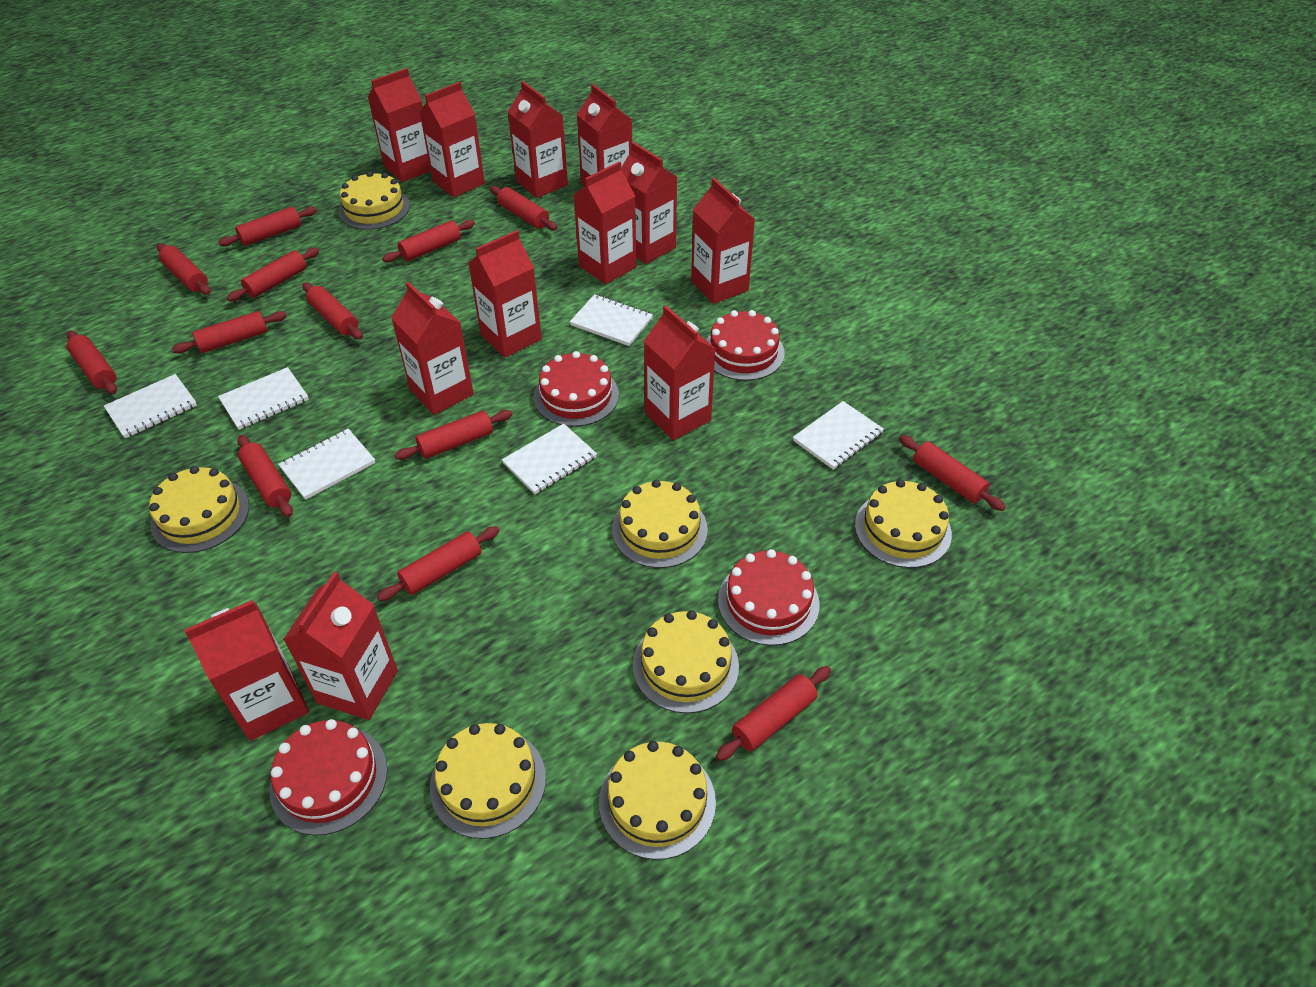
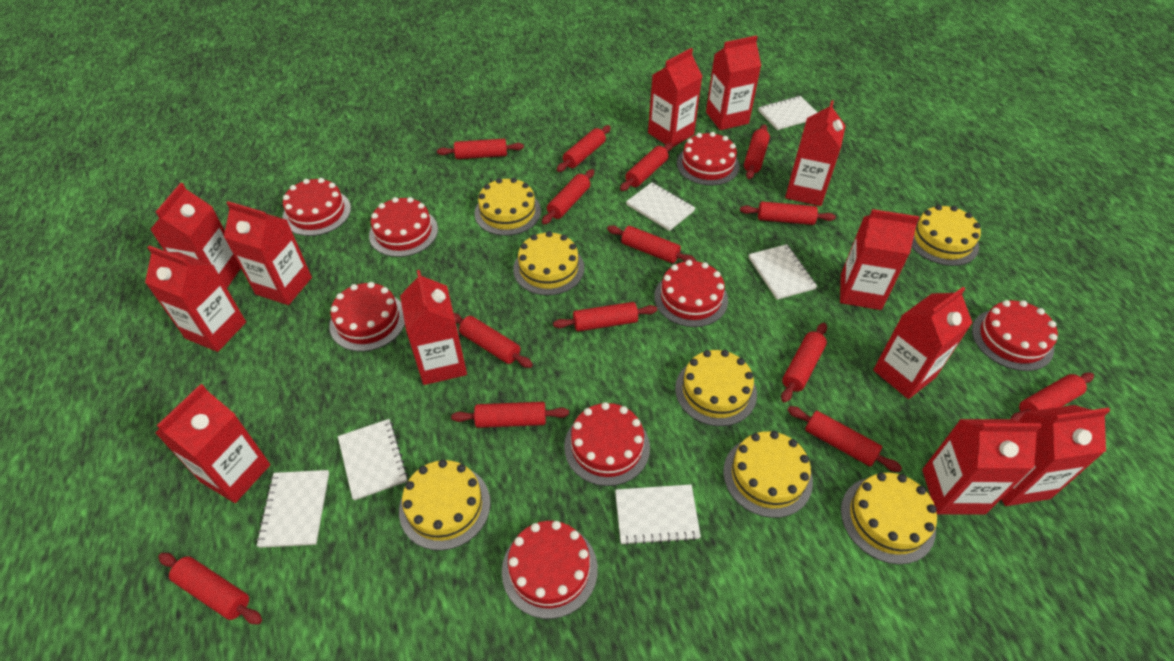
red cake: [269,719,388,836] [534,351,619,427] [706,310,785,381] [718,549,820,646] = 4 -> [283,178,351,236] [329,282,405,352] [369,197,438,257] [502,521,598,619] [564,402,650,486] [654,260,728,327] [677,132,740,186] [972,300,1058,371] = 8
red rolling pin: [67,331,117,394] [157,243,211,295] [172,311,287,353] [218,207,317,247] [227,248,319,302] [237,435,293,517] [303,283,363,340] [377,526,500,601] [382,220,475,262] [395,410,512,460] [490,186,557,231] [716,666,831,761] [899,435,1006,511] = 13 -> [158,553,262,624] [437,139,524,159] [451,402,569,428] [453,313,533,368] [542,169,594,225] [553,302,657,332] [557,125,611,172] [607,225,696,263] [620,143,673,191] [740,201,836,225] [744,124,770,179] [781,323,827,403] [788,406,902,472] [1011,372,1094,421] = 14

